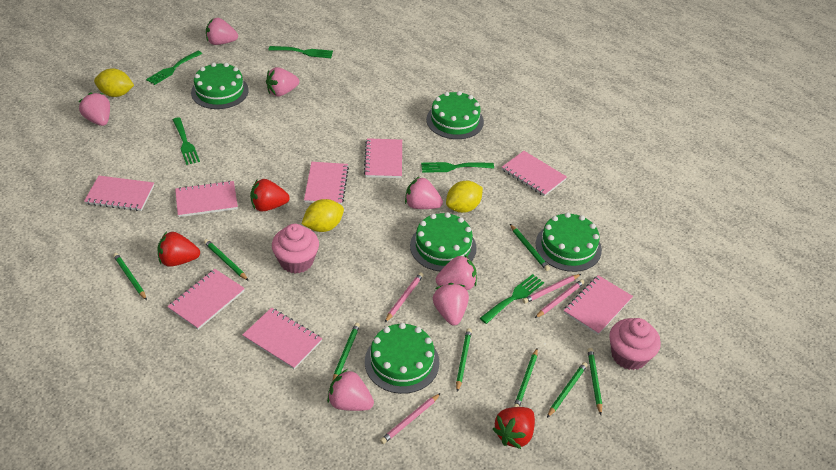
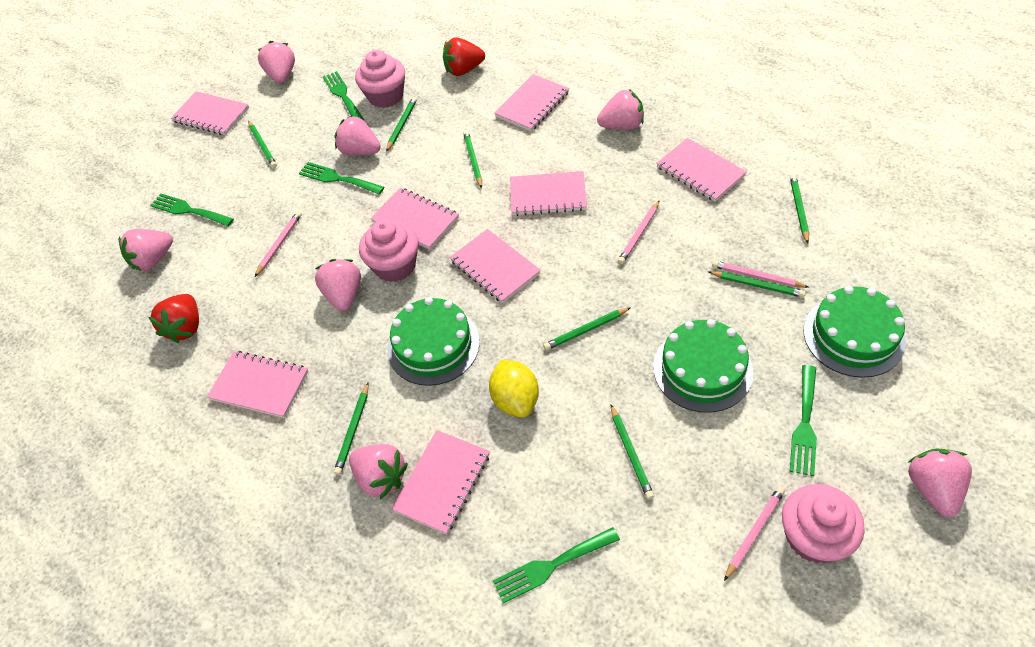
green cake: [191,63,249,109] [365,323,439,394] [410,212,477,271] [426,91,484,139] [536,212,602,272] = 5 -> [387,297,480,386] [653,319,753,413] [803,286,906,378] = 3
pink cupcake: [272,224,319,274] [609,318,661,370] = 2 -> [355,50,405,108] [359,219,419,282] [782,484,865,563] = 3
red strawberry: [157,232,200,267] [250,179,290,212] [493,407,535,449] = 3 -> [148,294,199,343] [443,37,485,76] = 2
yellow lemon: [94,68,134,97] [302,199,344,232] [446,181,483,213] = 3 -> [489,360,539,418] = 1

